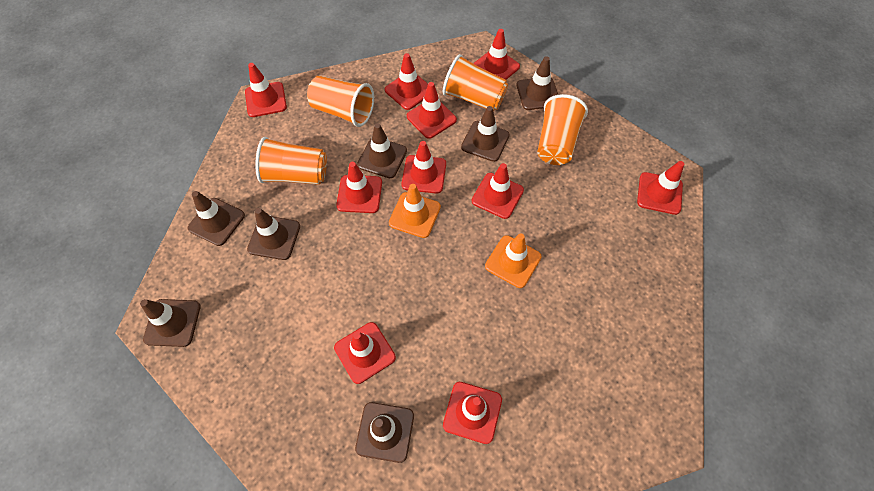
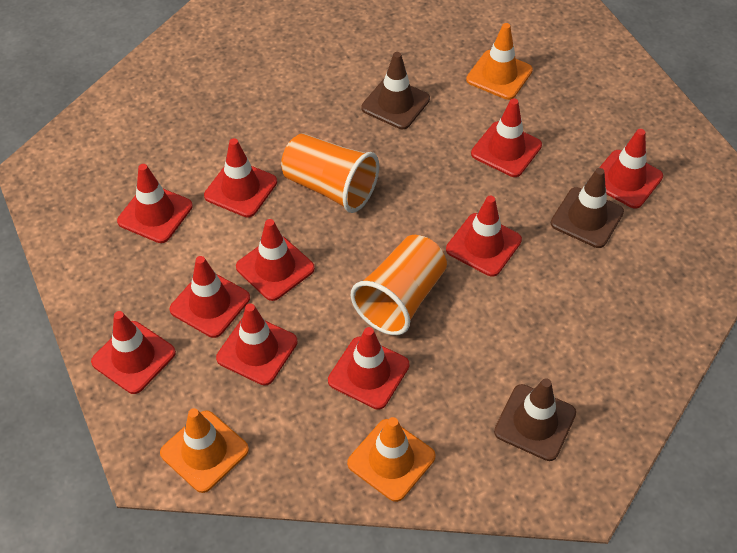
brown traffic cone: [140,299,201,347] [187,191,245,246] [247,208,300,260] [355,402,414,463] [357,123,407,178] [461,106,510,162] [516,56,558,110] = 7 -> [361,52,430,129] [494,378,576,461] [551,168,624,248] = 3
orange cup: [255,137,327,185] [307,76,374,127] [443,54,508,111] [537,94,588,165] = 4 -> [281,133,379,213] [351,235,447,335] = 2
orange traffic cone: [389,184,441,238] [485,233,542,288] = 2 -> [160,408,249,493] [347,417,435,502] [466,23,533,100] = 3

